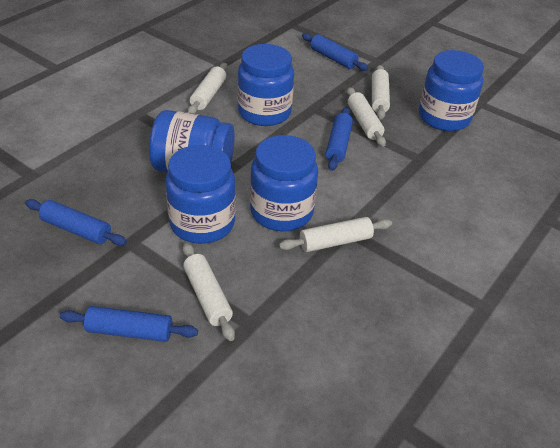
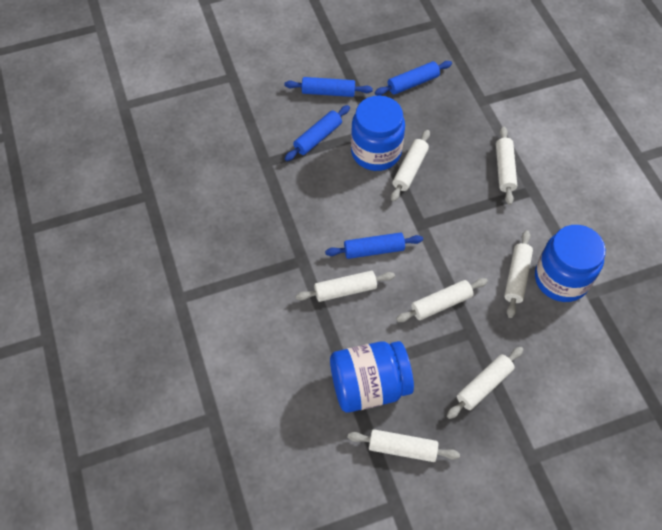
blue jar: [149,110,235,173] [165,145,236,244] [237,44,294,126] [250,135,318,231] [419,50,484,131] = 5 -> [330,341,414,413] [351,96,405,171] [535,225,606,302] = 3
white rolling pin: [183,243,235,341] [188,63,227,114] [279,217,392,252] [347,87,386,147] [372,65,390,119] = 5 -> [296,271,395,302] [347,429,460,462] [391,130,430,202] [396,278,488,322] [447,347,524,419] [496,126,517,205] [504,230,533,318] = 7

